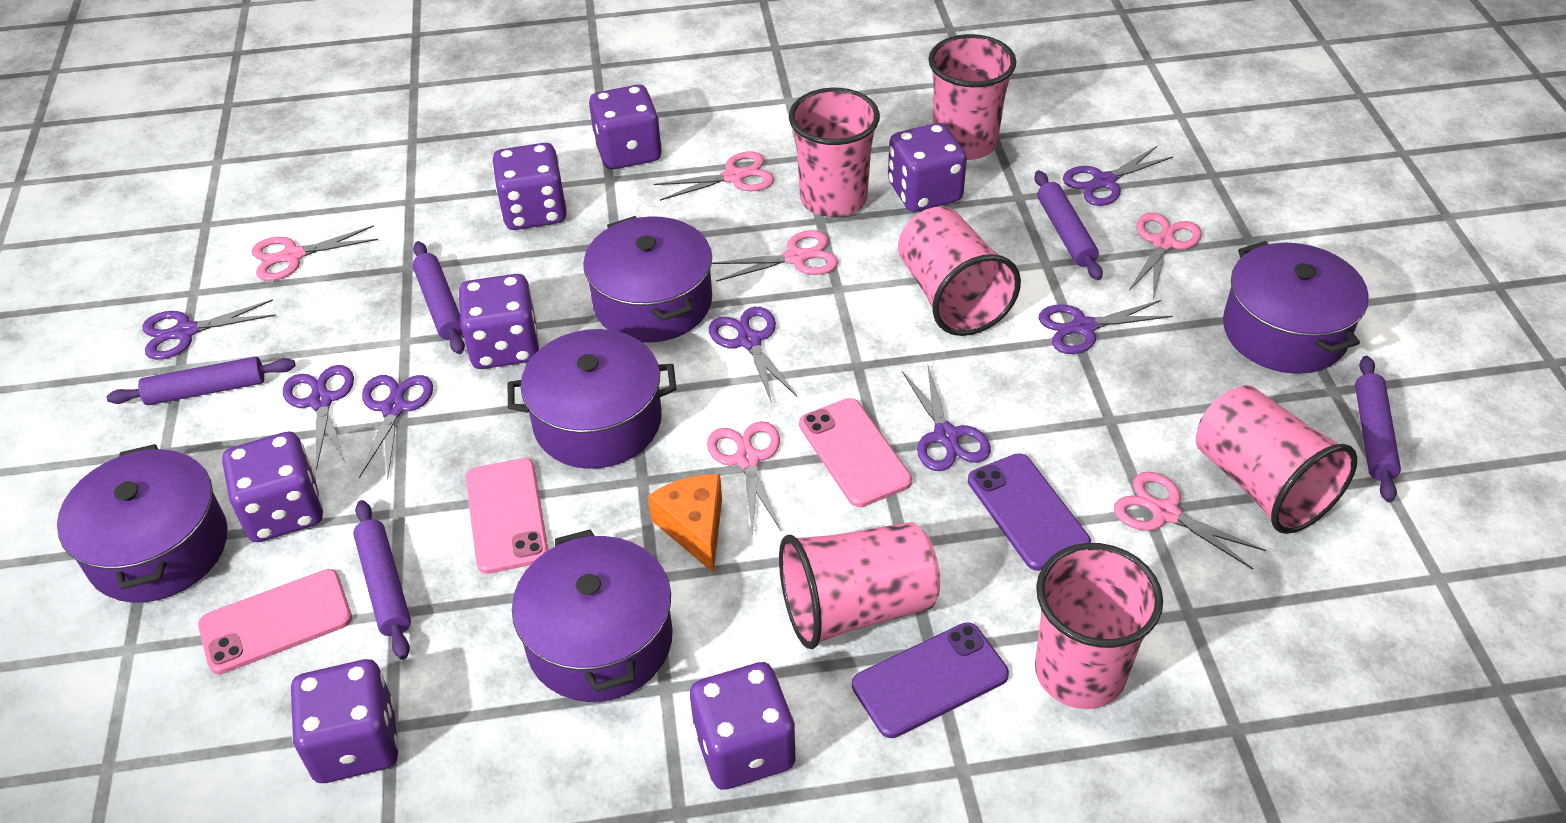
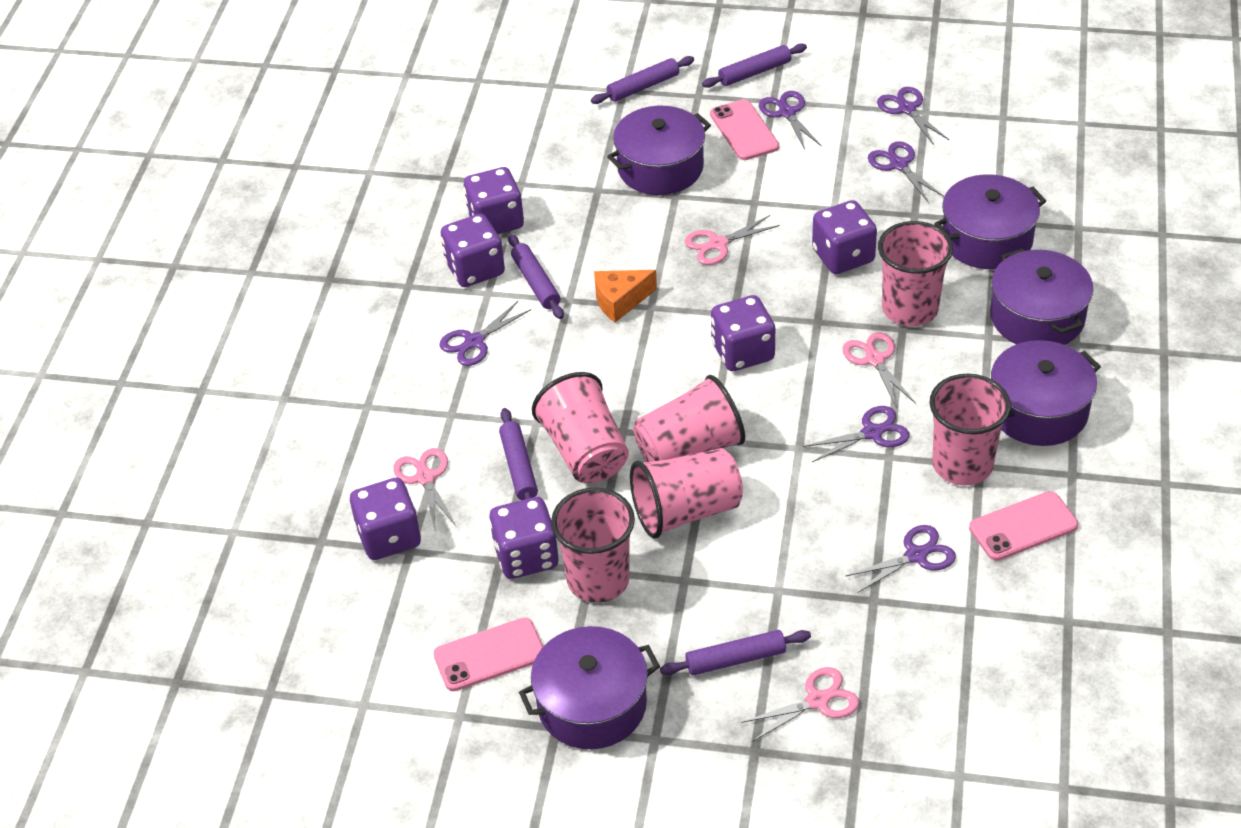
pink scissors: [251,225,378,281] [654,151,774,201] [707,421,781,532] [712,230,838,282] [1114,472,1266,569] [1129,212,1202,296] = 6 -> [393,448,456,529] [684,215,780,265] [741,667,859,741] [842,332,916,408] = 4
purple dice: [222,431,323,542] [291,659,399,783] [459,274,540,369] [492,143,567,230] [589,85,662,170] [690,662,796,790] [888,123,967,212] = 7 -> [350,478,421,560] [440,214,505,287] [464,167,524,234] [489,497,559,579] [711,295,775,371] [812,200,877,274] = 6
purple phone: [852,622,1009,738] [968,453,1091,571] = 2 -> none = 0
purple scissors: [142,299,276,360] [283,365,354,470] [359,375,433,479] [709,307,797,403] [902,366,991,471] [1038,300,1173,354] [1063,146,1174,206] = 7 -> [439,301,531,366] [759,91,822,150] [803,406,910,462] [846,525,956,592] [868,141,944,203] [877,87,949,145] = 6

